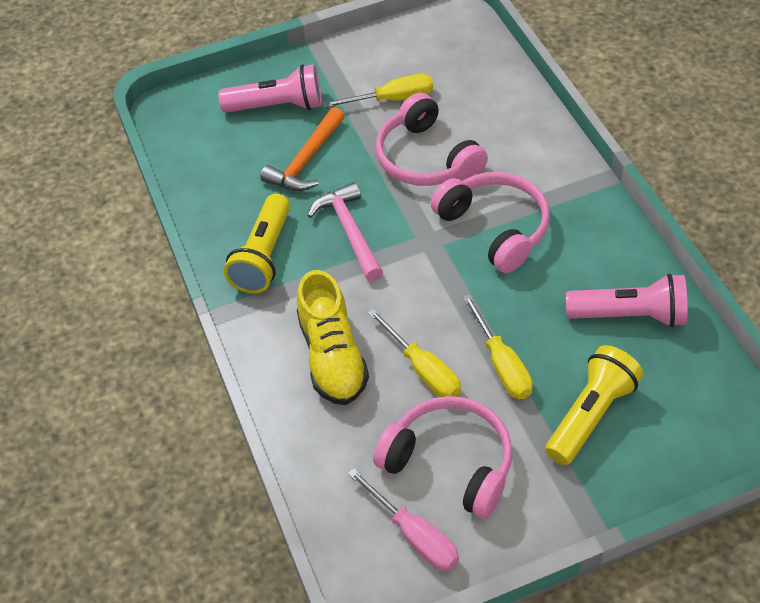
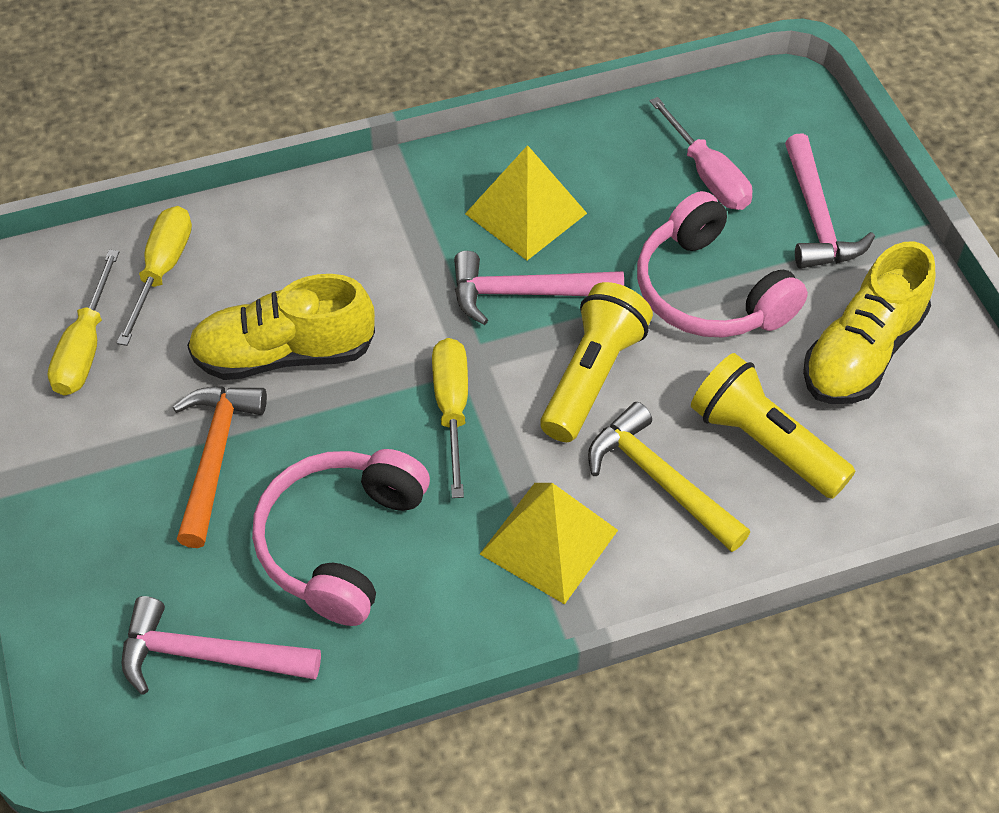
pink flashlight: [218,64,322,113] [566,273,688,327] = 2 -> none = 0
pink hammer: [308,182,383,281] = 1 -> [122,596,321,695] [454,251,624,325] [785,133,875,269] = 3
pink headphones: [373,396,512,519] [376,92,488,186] [430,172,550,273] = 3 -> [252,449,430,626] [637,191,808,337] = 2
yellow hammer: none = 0 -> [588,402,750,552] = 1
yellow pyramid: none = 0 -> [465,145,587,260] [480,483,618,604] = 2
yellow shoe: [297,270,369,405] = 1 -> [187,274,375,380] [803,242,935,404] = 2

